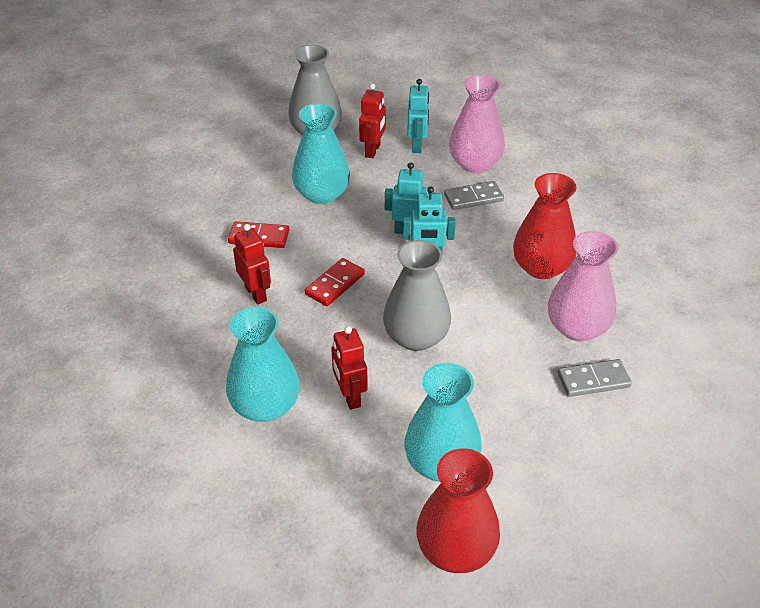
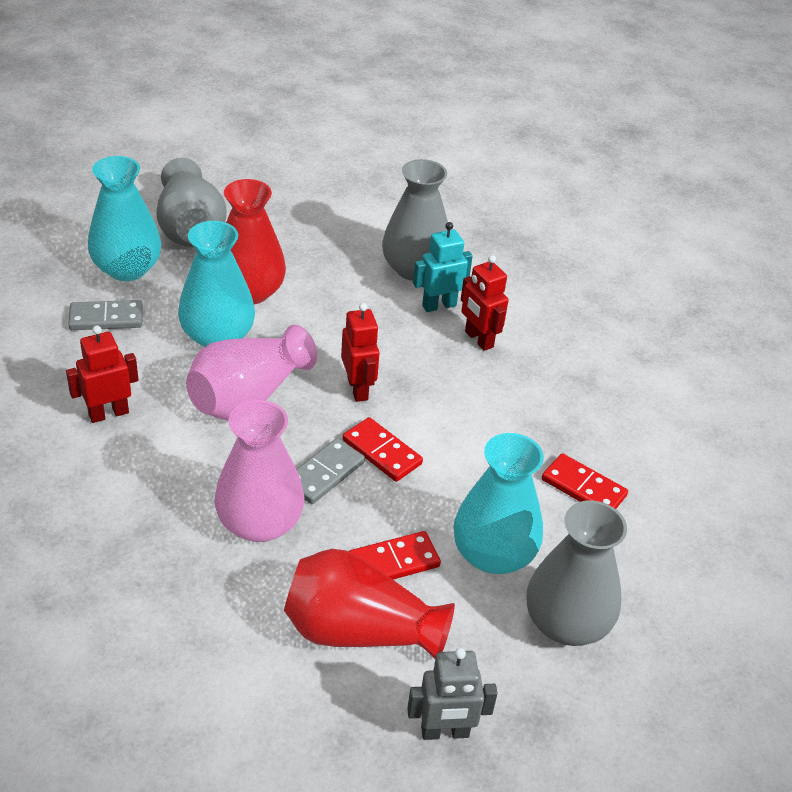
grey robot: none = 0 -> [407,648,498,740] = 1
grey vase: [288,45,342,135] [383,240,451,351] = 2 -> [156,158,227,247] [382,159,448,281] [526,500,627,646] = 3
red domino: [228,221,289,248] [305,258,365,306] = 2 -> [343,417,423,482] [348,531,441,579] [542,453,628,509] = 3
turquoise robot: [385,162,436,234] [403,186,456,251] [407,79,429,153] = 3 -> [413,222,473,312] = 1

